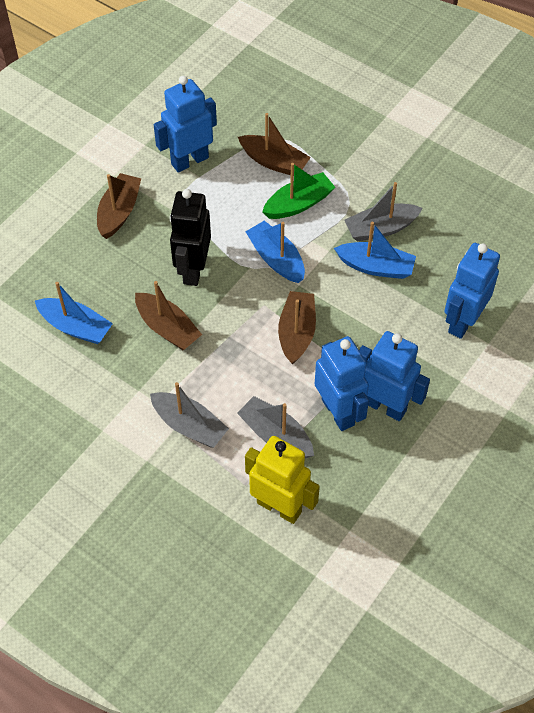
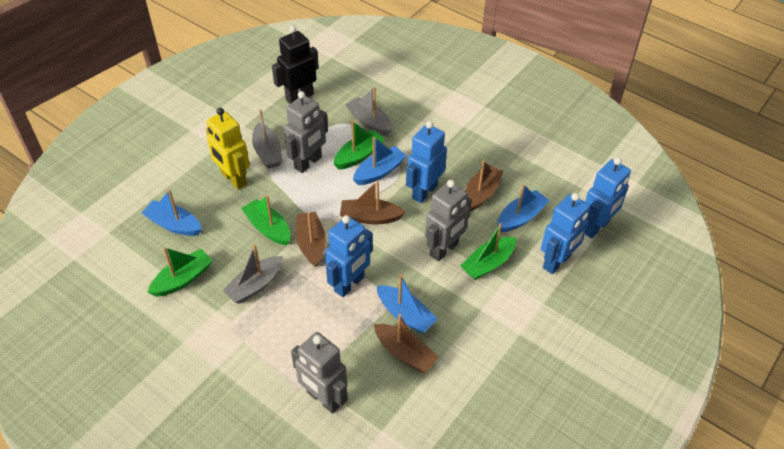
blue boat: [35,282,113,344] [245,221,305,283] [334,222,416,279] = 3 -> [142,190,202,236] [353,137,407,185] [377,274,437,333] [498,183,550,232] = 4
green boat: [262,163,335,219] = 1 -> [147,247,213,297] [241,195,290,245] [334,121,385,170] [460,223,516,280] = 4
grey robot: none = 0 -> [284,91,328,173] [291,332,348,414] [425,180,472,261] = 3

